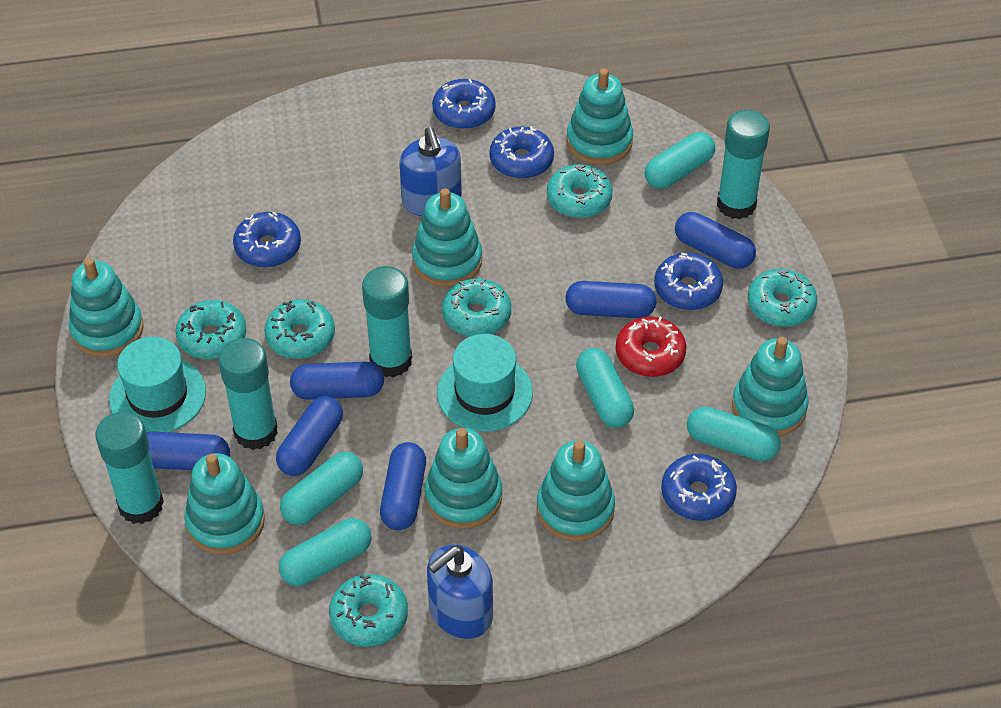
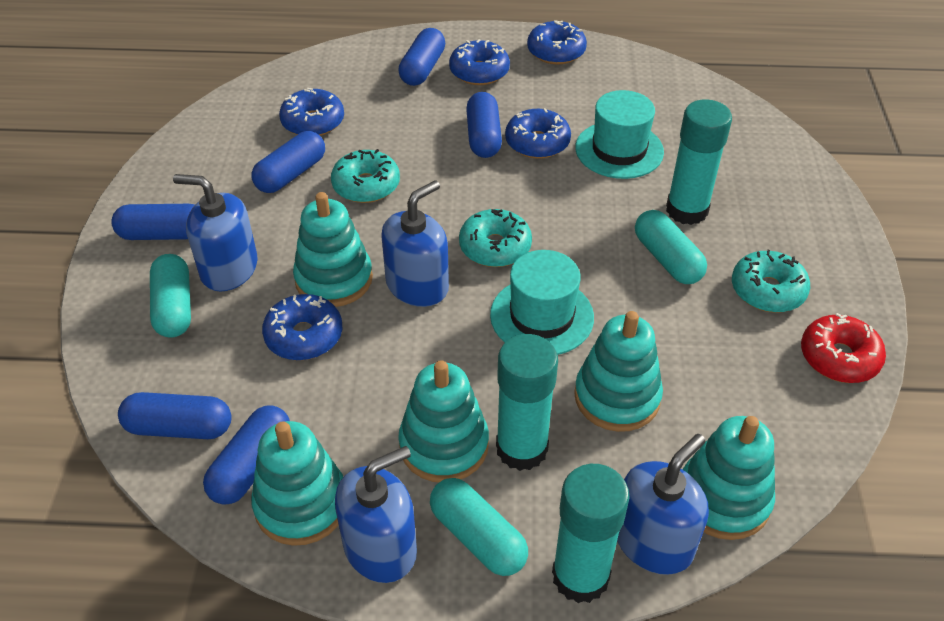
blue soap dispenser: [399,127,462,216] [427,545,493,639] = 2 -> [173,174,258,291] [335,446,417,583] [381,180,449,307] [617,434,709,575] = 4
turquoise capsule: [279,518,372,586] [280,452,363,525] [576,348,634,428] [645,132,715,189] [687,406,781,461] = 5 -> [150,254,191,338] [430,478,528,576] [635,210,707,284] = 3
turquoise donut: [175,300,246,359] [264,299,335,359] [329,574,408,647] [442,278,511,336] [547,164,613,218] [747,269,817,327] = 6 -> [331,149,400,203] [459,209,532,267] [732,250,810,313] = 3
turquoise glue stick: [95,412,164,524] [218,338,278,450] [362,266,412,378] [717,110,770,219] = 4 -> [496,334,558,471] [552,464,630,603] [666,99,732,225] = 3
turquoise stacking toy: [68,258,144,357] [184,453,265,555] [412,188,482,287] [425,428,502,529] [537,440,615,541] [567,68,633,165] [732,337,809,436] = 7 -> [251,421,343,546] [293,192,373,307] [398,360,489,482] [574,311,663,432] [683,416,775,540] = 5

